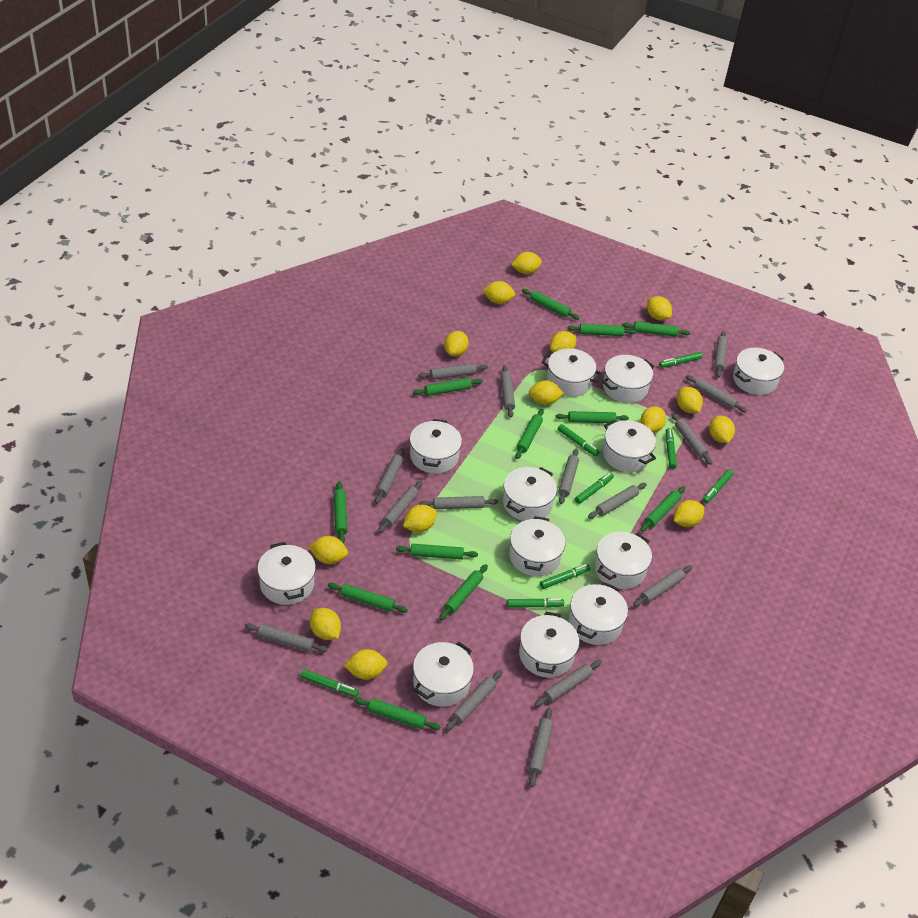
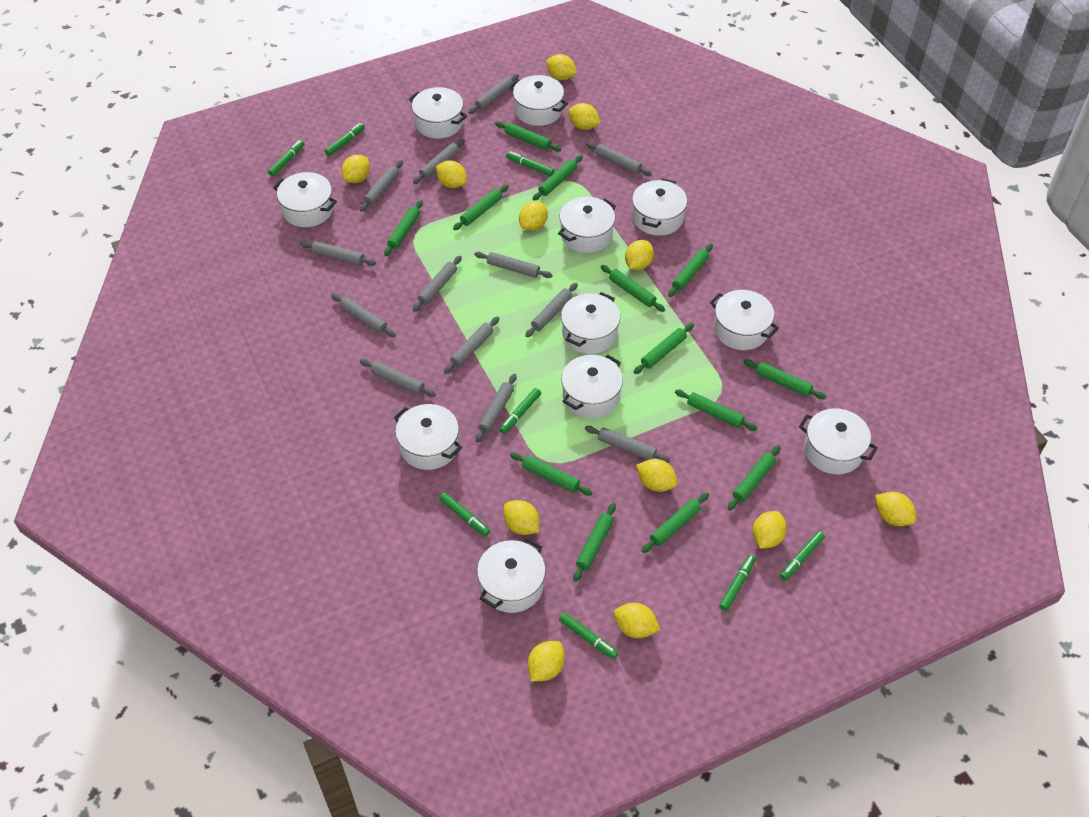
green rolling pin: [328,583,408,613] [334,481,348,543] [354,697,440,730] [396,544,478,560] [413,378,483,396] [439,564,488,620] [515,409,544,459] [522,289,580,320] [556,411,629,423] [567,324,636,336] [622,321,690,337] [640,486,685,532] = 12 -> [384,200,423,256] [453,185,509,230] [495,121,561,152] [510,452,592,496] [533,155,583,200] [573,503,616,582] [601,265,665,312] [634,323,694,374] [642,493,709,553] [668,244,713,297] [675,390,757,431] [728,445,781,510] [744,359,826,399] = 13
grey rolling pin: [245,623,328,652] [375,448,405,504] [378,481,422,533] [418,363,488,380] [419,496,498,509] [445,670,502,731] [500,365,515,418] [528,707,553,787] [534,660,602,707] [558,448,579,504] [588,483,646,519] [633,565,692,607] [671,413,712,465] [686,375,747,412] [714,331,728,377] = 15 -> [300,241,376,266] [331,294,396,337] [360,160,403,212] [360,359,436,397] [413,139,465,184] [413,256,462,312] [444,316,500,374] [469,74,519,114] [474,252,552,278] [475,374,517,442] [525,283,578,337] [585,426,670,463] [586,142,652,176] = 13
white pot: [257,542,316,605] [410,419,462,474] [413,642,474,707] [503,467,557,521] [509,516,566,576] [519,612,579,678] [541,348,602,397] [569,583,628,645] [595,532,652,589] [602,355,654,403] [603,420,656,472] [733,348,784,395] = 12 -> [273,172,337,227] [393,404,462,470] [409,87,467,139] [477,538,546,613] [509,75,568,126] [558,197,616,253] [561,292,620,354] [561,355,623,418] [632,178,687,236] [710,290,779,350] [799,408,878,474] = 11
yellow lemon: [309,536,348,564] [310,608,341,640] [344,649,387,680] [403,505,437,532] [444,331,469,356] [482,281,515,304] [511,252,542,274] [529,380,564,405] [550,331,576,353] [640,406,666,433] [647,296,672,320] [674,500,704,527] [677,387,703,413] [709,416,735,443] = 14 -> [341,155,370,183] [436,160,467,188] [503,500,539,535] [519,201,548,231] [528,641,565,681] [546,54,577,80] [568,103,600,130] [614,603,660,638] [625,240,654,270] [636,459,678,492] [752,511,787,549] [875,492,917,526] = 12

